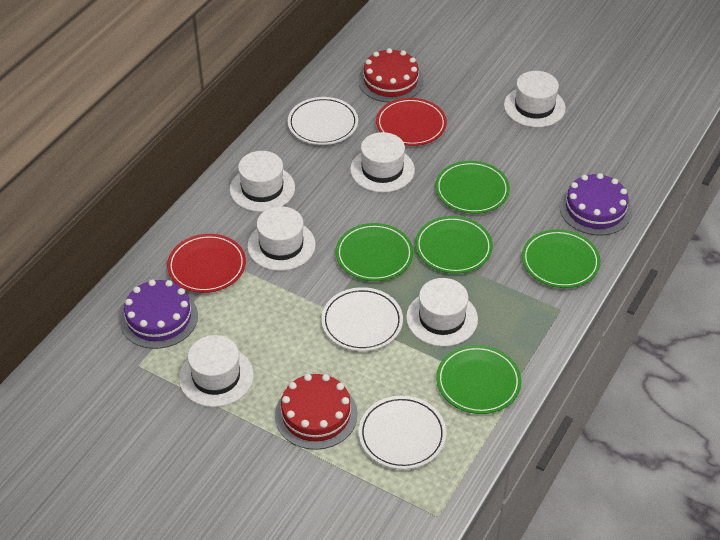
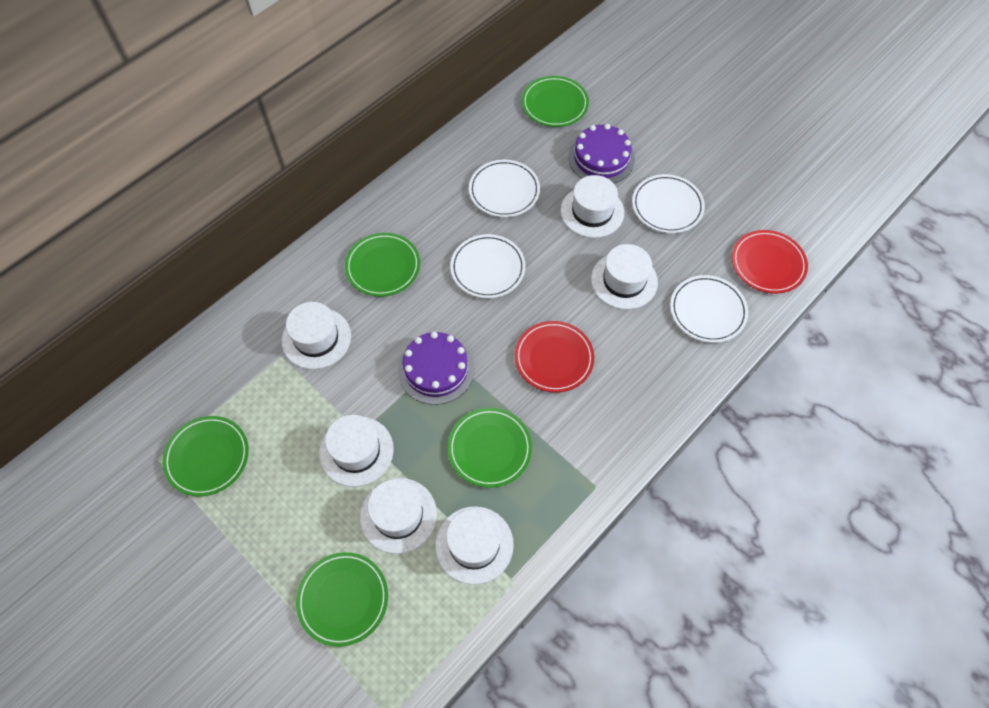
red cake: [275,374,358,450] [358,48,423,102] = 2 -> none = 0
white plate: [288,97,358,145] [321,287,403,351] [359,396,446,469] = 3 -> [450,234,526,298] [469,160,540,217] [632,174,705,233] [670,275,748,343] = 4

